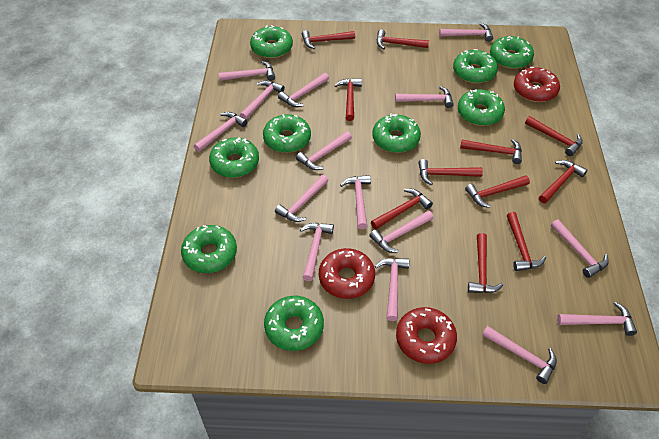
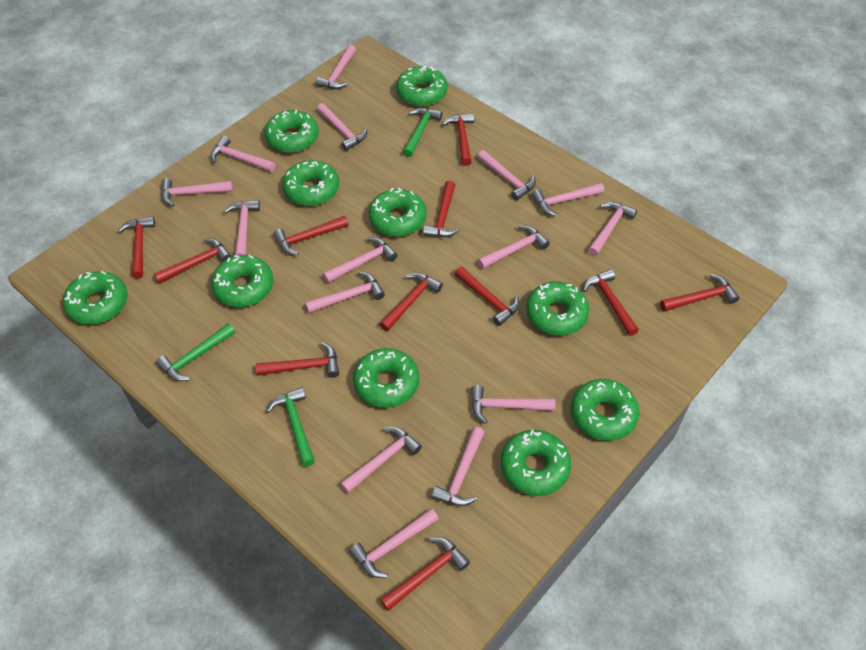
green donut: [181,225,237,273] [209,138,259,178] [250,25,293,58] [263,114,311,153] [264,296,324,351] [372,114,421,153] [453,49,498,84] [458,89,505,126] [490,36,534,69] = 9 -> [63,271,128,325] [211,255,273,307] [264,110,319,153] [282,160,339,206] [353,348,419,408] [368,188,427,236] [396,66,447,106] [500,430,571,496] [526,281,589,336] [571,379,639,441] = 10
green hammer: none = 0 -> [156,323,235,381] [267,387,315,467] [403,108,442,157] = 3
red donut: [319,248,375,299] [396,307,457,364] [514,67,560,102] = 3 -> none = 0

